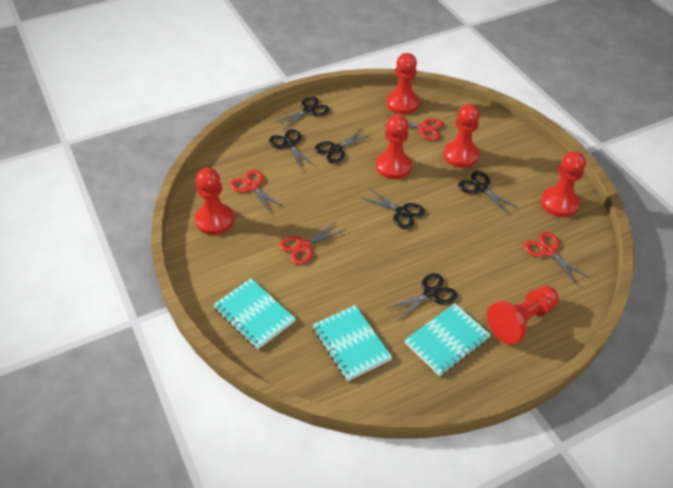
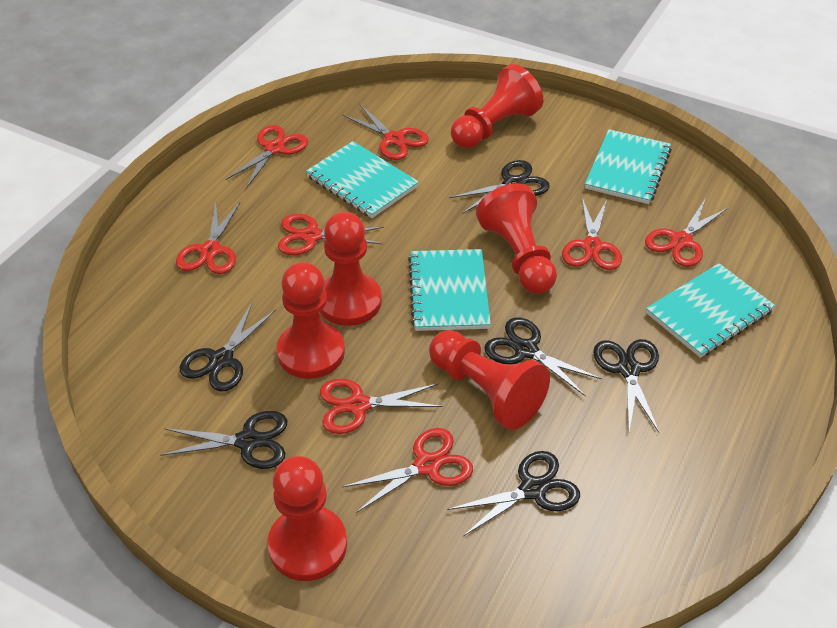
red scissors: [230,170,283,214] [279,221,346,265] [384,115,443,140] [524,232,589,285] = 4 -> [176,202,240,274] [225,125,308,188] [278,214,384,255] [320,379,443,434] [342,428,473,513] [343,105,429,160] [562,198,622,270] [645,198,729,267] = 8
turquoise notebook: [213,278,296,349] [312,305,392,381] [405,303,491,376] = 3 -> [306,141,419,218] [408,249,491,331] [585,129,672,204] [646,263,775,358] = 4

